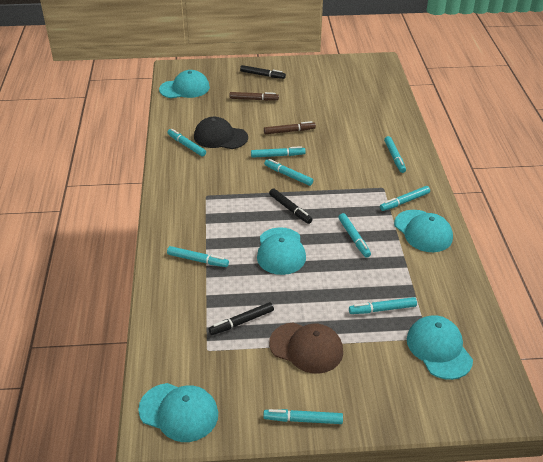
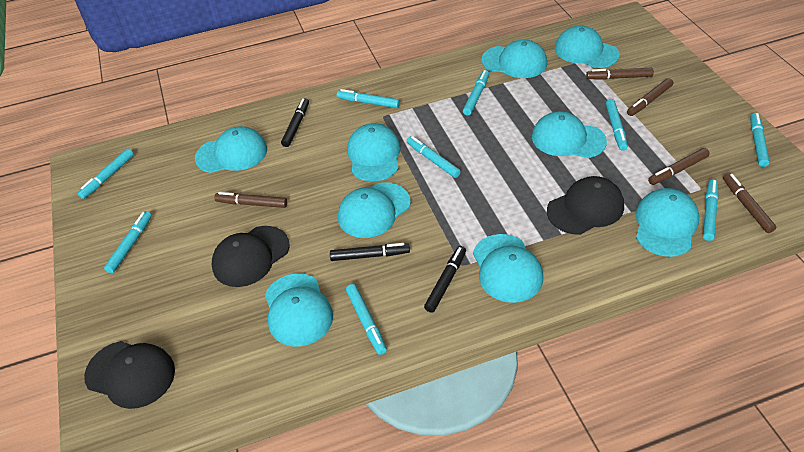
black cap: [194,117,248,149] = 1 -> [84,341,175,409] [212,226,289,287] [547,176,624,235] = 3
brown cap: [269,322,343,374] = 1 -> none = 0
brown marker: [229,92,279,101] [264,121,316,134] = 2 -> [214,192,287,208] [586,68,654,80] [627,78,673,116] [648,148,710,185] [723,173,776,233] = 5
turquoise cap: [138,383,218,442] [159,70,210,98] [257,227,306,275] [394,210,453,252] [407,315,473,380] = 5 -> [195,126,267,173] [265,274,333,346] [338,182,411,238] [347,123,401,181] [473,234,543,303] [482,39,547,78] [532,111,607,158] [555,25,619,68] [636,188,699,257] = 9

